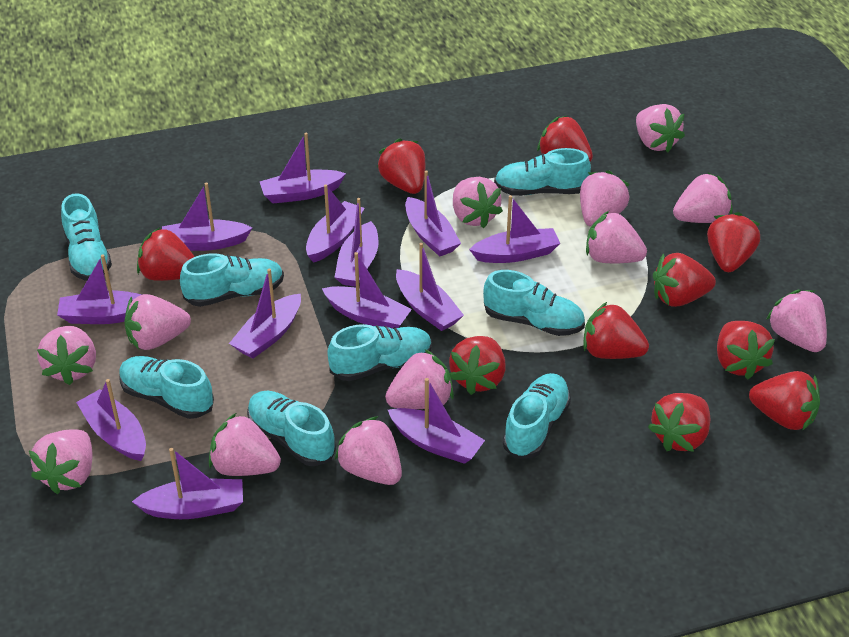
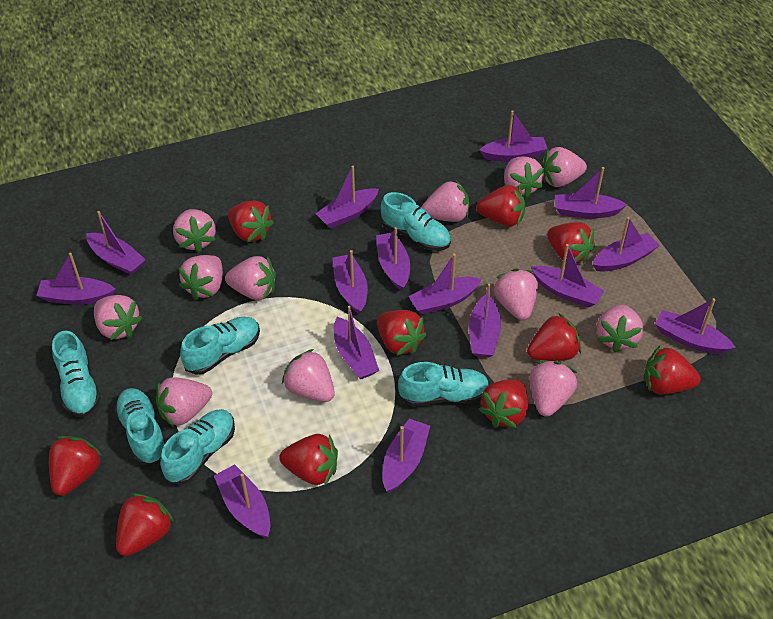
purple boat: [57,254,142,324] [76,379,146,461] [132,448,243,519] [162,183,252,251] [229,268,301,359] [259,133,346,203] [306,185,365,263] [322,252,412,329] [334,198,378,287] [388,378,485,464] [396,243,464,331] [405,170,461,257] [469,195,560,263] = 13 -> [36,253,116,305] [86,211,146,275] [214,464,270,538] [315,166,379,229] [332,250,368,314] [334,306,379,379] [376,227,410,291] [383,419,430,492] [408,254,482,315] [469,284,501,358] [479,110,547,161] [531,244,604,308] [555,167,627,218] [592,217,660,272] [655,298,736,354] = 15
turquoise shoe: [61,193,112,281] [119,356,214,419] [180,253,284,307] [247,391,336,466] [327,324,432,381] [483,270,585,336] [494,148,591,196] [502,373,571,459] = 8 -> [52,330,101,417] [114,388,165,465] [160,409,235,485] [180,317,260,375] [381,192,451,251] [398,362,490,407] = 6

